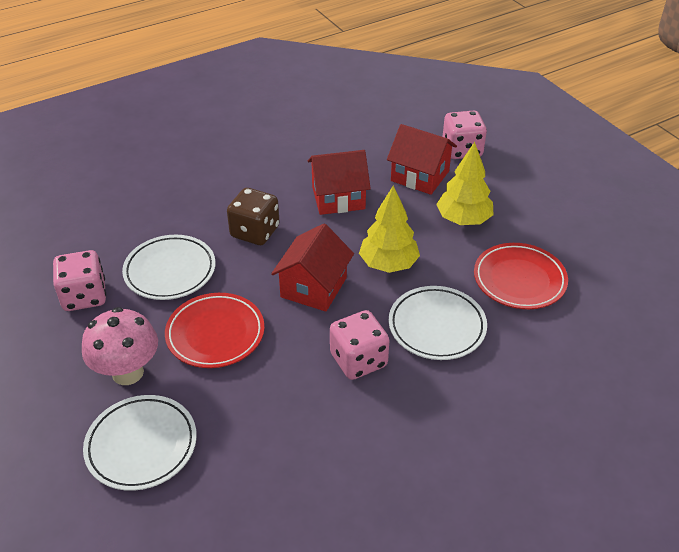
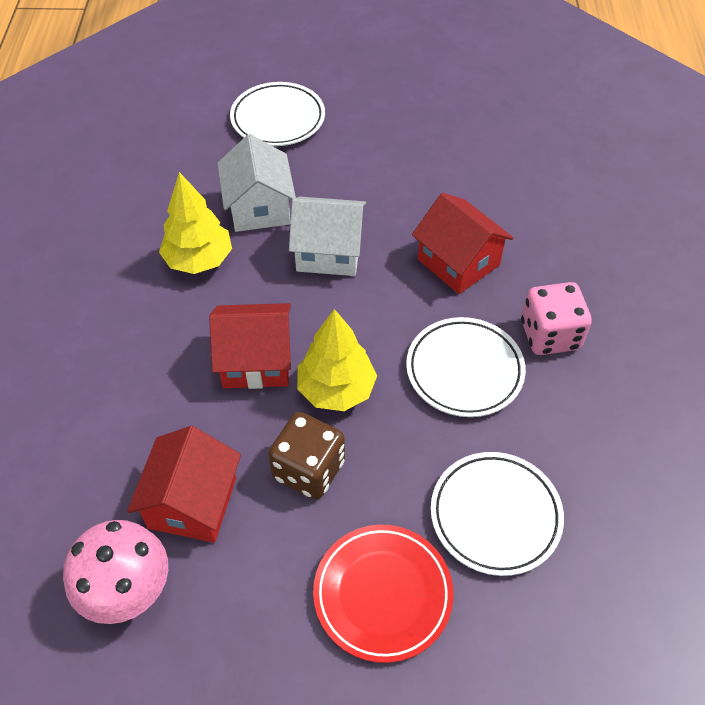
pink dice: [53,250,106,311] [330,310,390,380] [443,111,487,159] = 3 -> [521,282,592,355] = 1
red plate: [165,293,264,368] [474,243,568,309] = 2 -> [313,525,454,663] = 1
white house: none = 0 -> [217,134,296,232] [289,197,366,276] = 2

